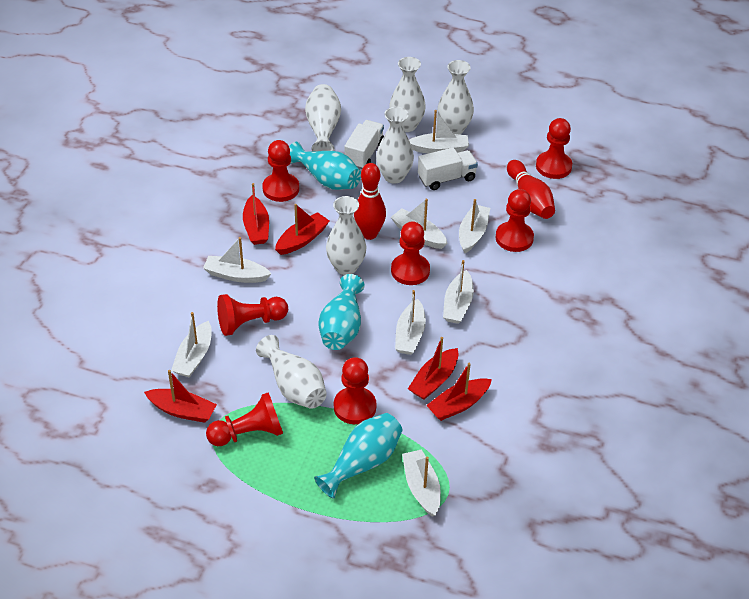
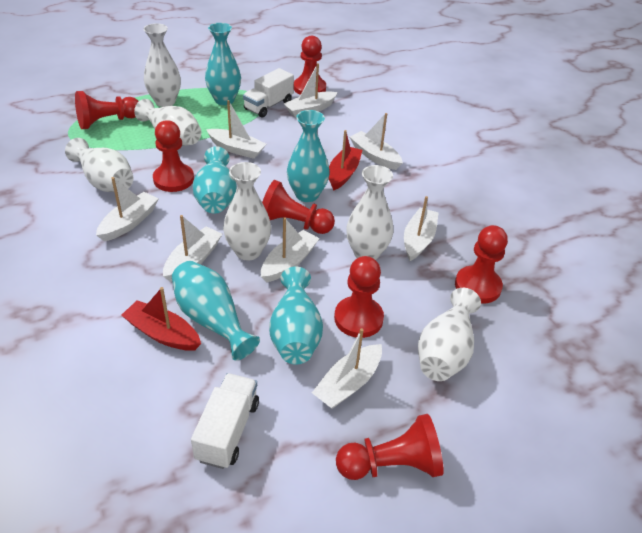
red boat: [144,370,217,423] [243,183,269,245] [275,204,329,255] [408,337,458,400] [426,363,492,421] = 5 -> [121,287,201,351] [329,130,363,191] = 2
red bowling pin: [354,163,386,240] [507,160,555,219] = 2 -> none = 0
turquoise vase: [289,142,361,190] [314,413,402,498] [318,274,364,350] = 3 -> [172,261,260,360] [193,146,237,214] [205,23,241,105] [269,267,323,364] [287,110,330,202] = 5

